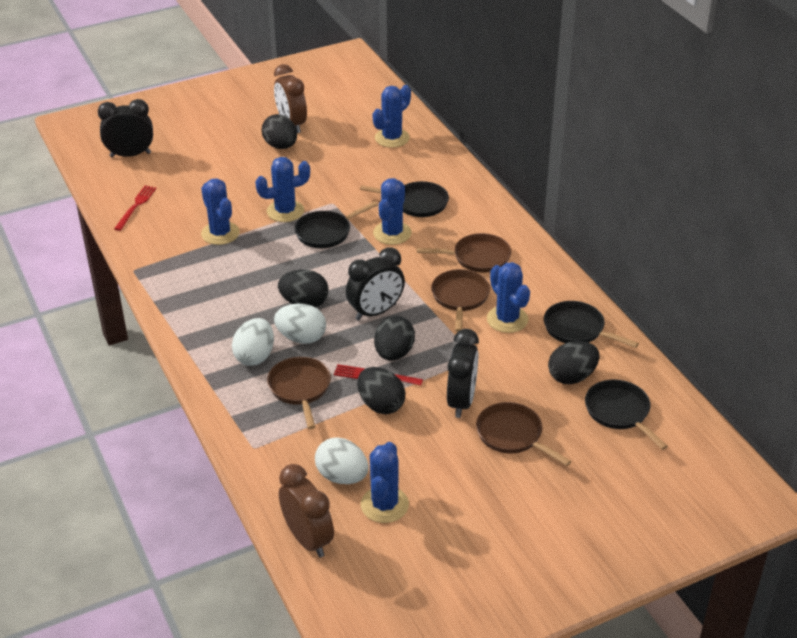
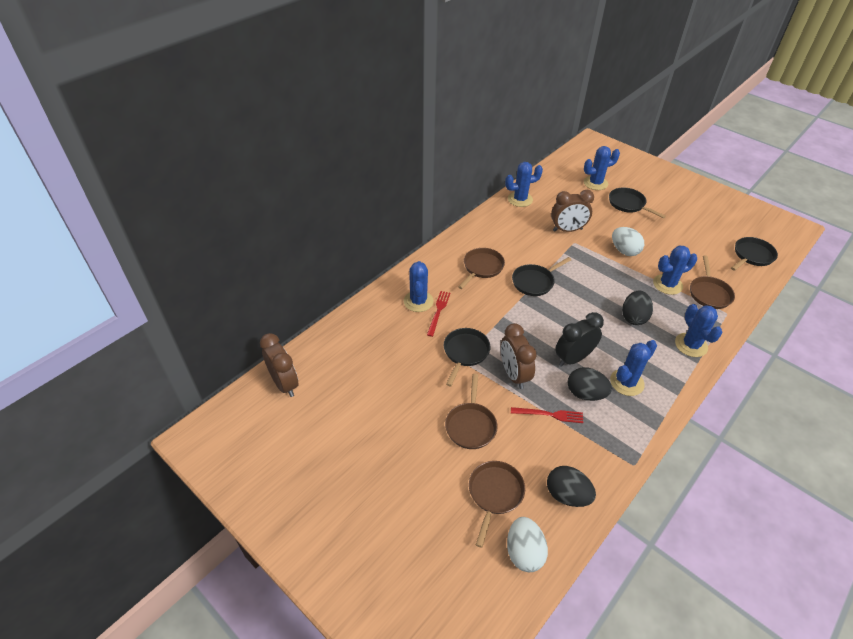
black clock: [98,99,153,157] [346,247,405,321] [447,329,479,418] = 3 -> [555,312,604,367] = 1
black egg: [262,114,297,149] [278,270,329,307] [357,367,406,414] [374,316,415,361] [548,341,600,384] = 5 -> [547,466,596,507] [568,367,612,401] [622,290,653,325] = 3
brown clock: [274,64,307,133] [279,464,334,557] = 2 -> [260,333,298,397] [501,323,537,389] [551,190,594,232] = 3
white egg: [232,318,274,366] [274,304,326,344] [315,437,369,484] = 3 -> [507,517,548,572] [612,227,644,256] = 2

